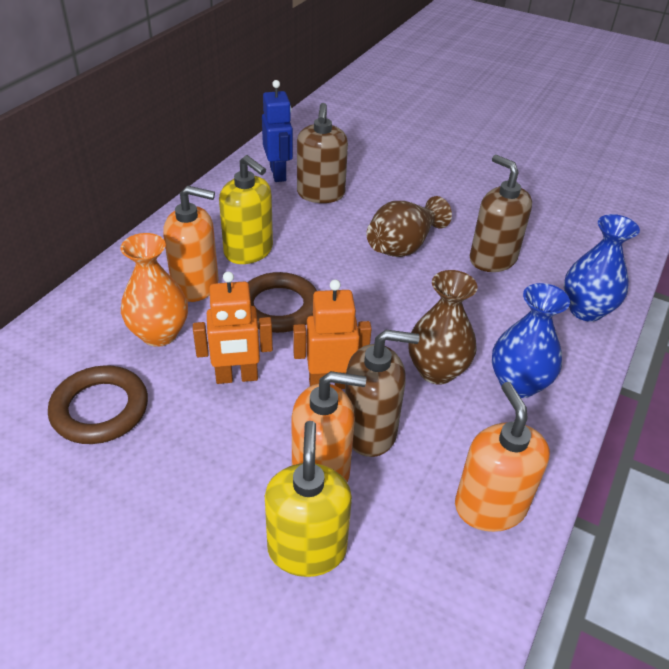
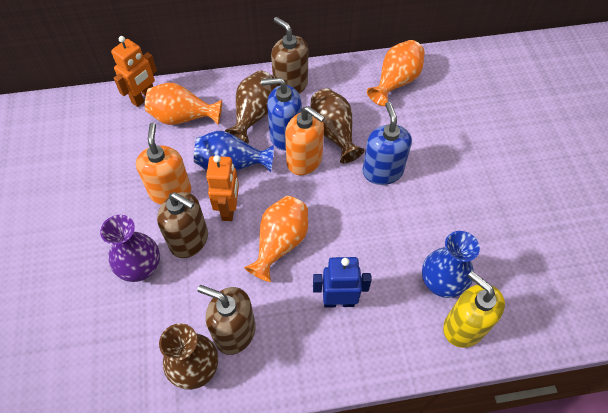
blue soap dispenser: none = 0 -> [261,78,302,151] [363,102,412,185] = 2
brown ring: [48,365,148,444] [247,272,317,333] = 2 -> none = 0
brown vase: [366,196,452,257] [408,270,477,385] = 2 -> [159,323,218,390] [225,71,276,144] [310,88,364,163] = 3
orange soap dispenser: [163,186,219,302] [292,371,366,483] [455,382,550,532] = 3 -> [136,123,191,205] [285,106,325,175] = 2
orange vase: [121,233,188,347] = 1 -> [145,83,222,125] [244,196,308,282] [367,40,425,106] = 3
purple vase: none = 0 -> [100,215,160,282] = 1
yellow soap dispenser: [219,155,273,264] [265,421,352,577] = 2 -> [443,271,505,348] = 1

